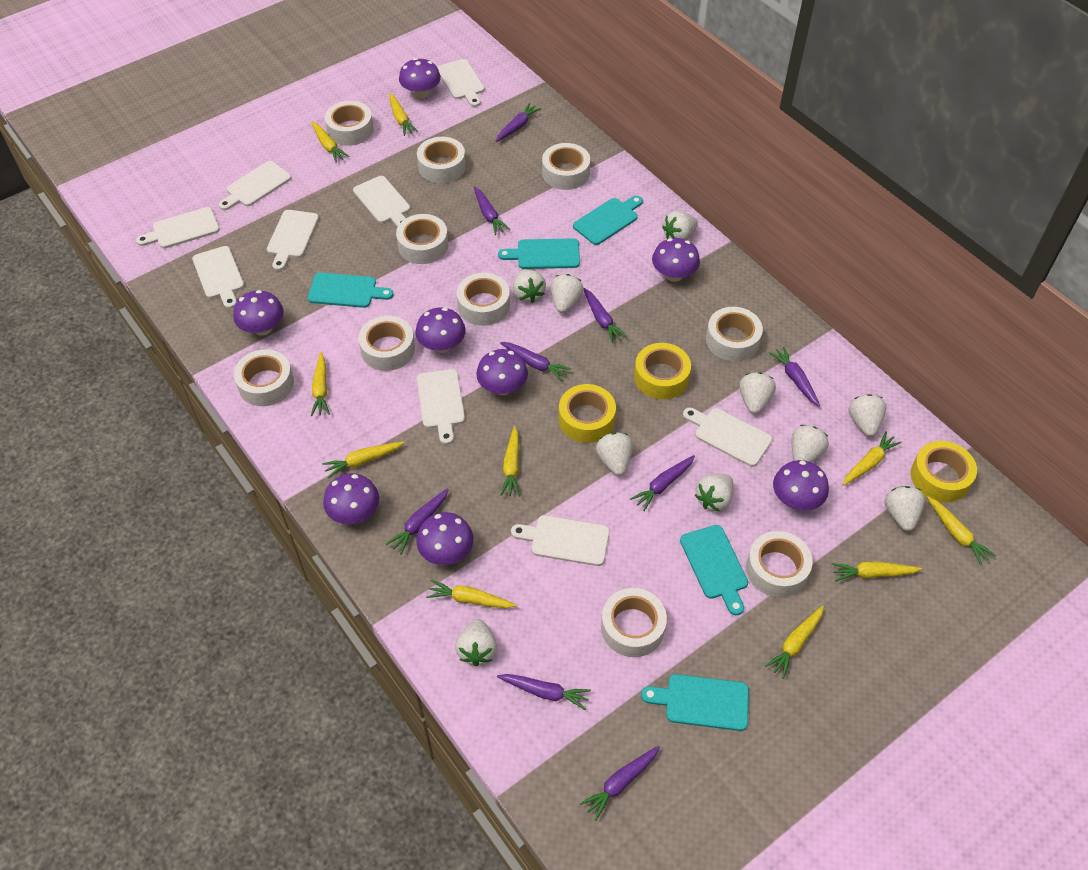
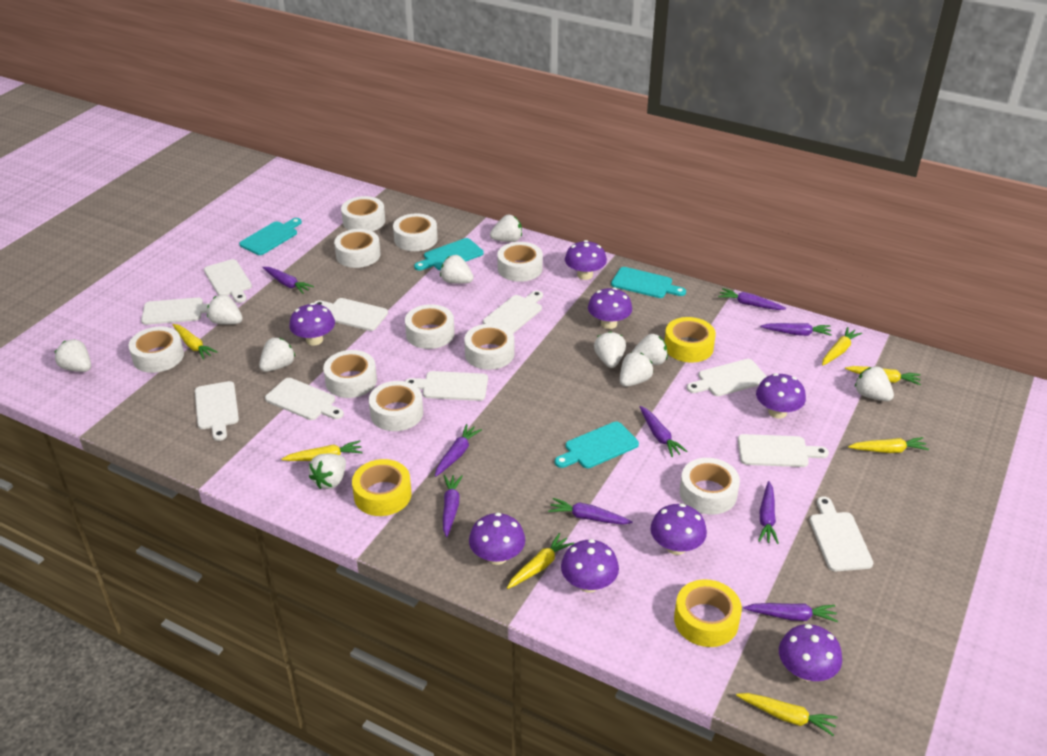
turquoise cutting board: [308,272,394,308] [498,238,580,269] [573,196,643,245] [641,674,749,731] [680,525,748,615] = 5 -> [239,218,302,255] [414,238,484,270] [555,422,639,468] [611,267,686,298] = 4
white cutting board: [136,207,220,248] [192,246,244,309] [219,161,291,210] [267,210,319,271] [353,176,410,228] [417,369,465,445] [437,59,485,107] [511,515,610,566] [683,408,773,467] = 9 -> [141,298,209,325] [195,381,239,441] [204,259,252,303] [265,378,344,420] [314,298,388,331] [405,371,488,401] [483,290,543,333] [687,359,767,396] [738,434,829,467] [809,496,873,571] = 10
yellow carrot: [311,122,350,163] [311,352,330,416] [322,442,404,479] [389,94,419,136] [426,579,517,608] [500,426,520,497] [765,606,824,679] [831,561,922,582] [843,431,902,486] [927,496,996,566] = 10 -> [172,324,217,360] [281,441,363,461] [507,533,574,589] [736,693,838,736] [822,327,862,366] [845,366,921,385] [848,437,929,453] = 7

